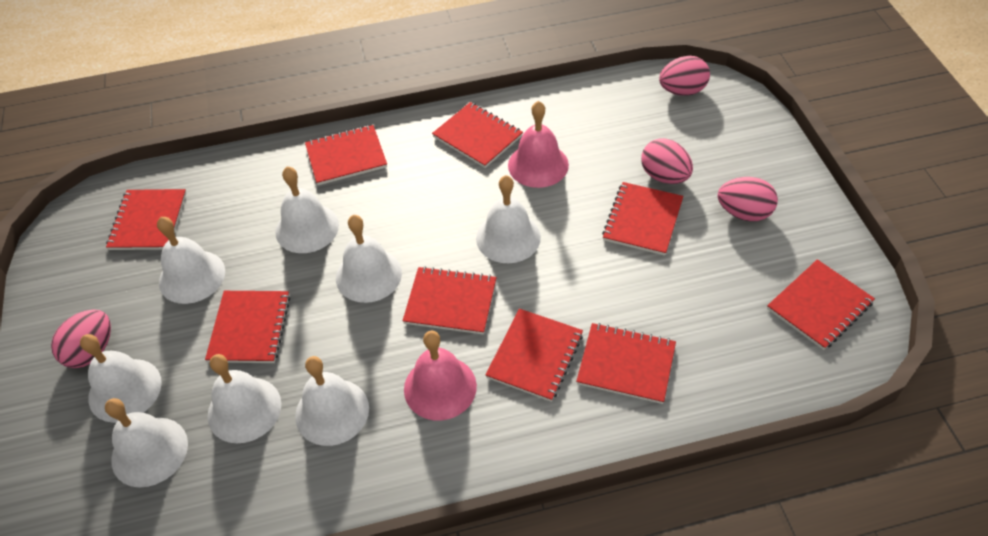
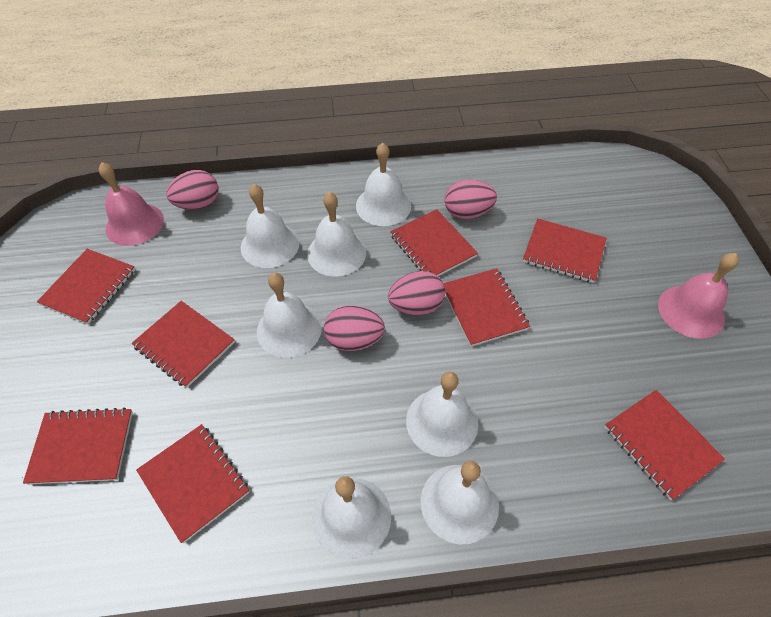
red notebook: [106,189,186,250] [205,291,290,363] [305,125,387,185] [403,266,496,335] [432,102,523,168] [486,309,583,402] [576,323,676,404] [602,182,683,256] [767,259,875,350] = 9 -> [23,408,133,485] [37,249,135,324] [132,301,235,388] [136,424,249,543] [390,209,478,276] [443,268,530,347] [523,218,607,283] [605,390,725,500] = 8
white bell: [80,334,162,423] [105,398,188,488] [157,217,225,304] [208,354,281,443] [275,166,339,253] [295,356,369,446] [336,215,402,303] [476,175,541,263] = 8 -> [241,184,299,268] [257,273,322,358] [307,192,366,277] [312,476,391,559] [356,143,411,226] [406,372,478,457] [421,461,499,544] = 7

